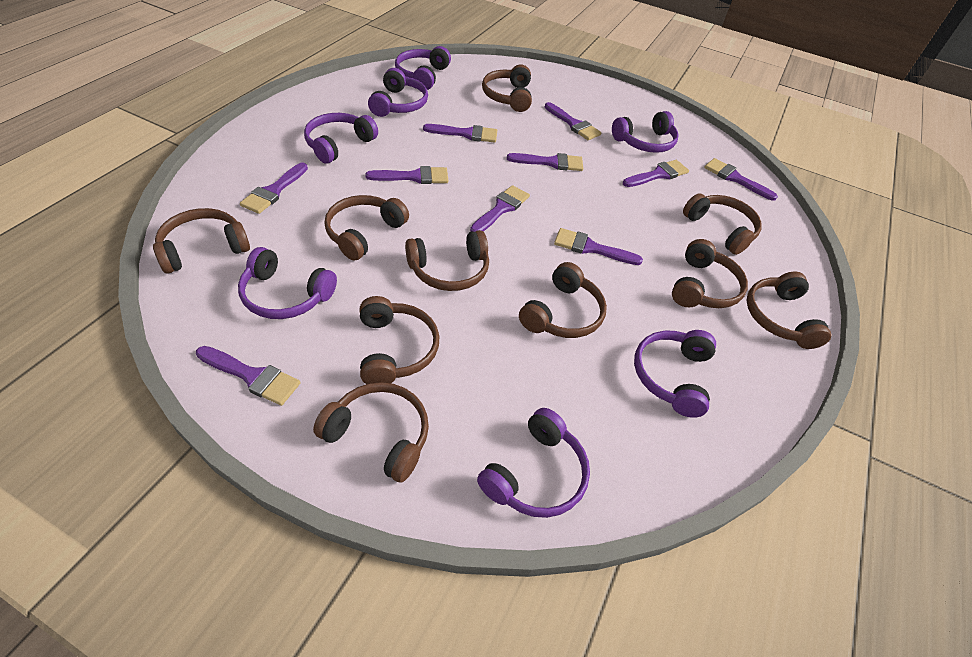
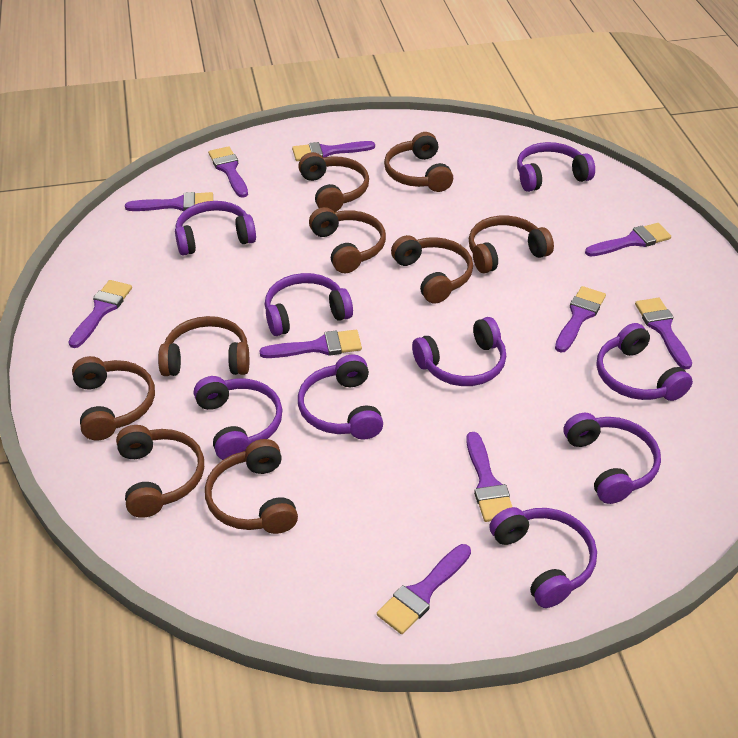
brown headphones: [153,208,250,273] [313,382,429,483] [324,195,409,261] [360,296,439,384] [405,230,489,291] [482,64,532,112] [519,262,607,338] [672,239,748,308] [683,193,762,255] [747,272,831,349] = 10 -> [72,356,155,441] [116,425,204,518] [158,316,249,376] [205,439,298,534] [298,152,369,212] [309,207,386,273] [384,132,453,192] [391,235,473,304] [469,216,554,273] = 9
purple headphones: [238,247,337,319] [304,113,378,164] [368,68,428,117] [395,46,451,90] [477,408,590,518] [612,111,679,153] [634,330,716,418] = 7 -> [175,201,256,256] [194,376,283,460] [265,273,353,336] [298,354,383,440] [412,317,506,386] [489,507,597,608] [517,142,595,192] [564,413,661,504] [597,323,693,401] = 9

